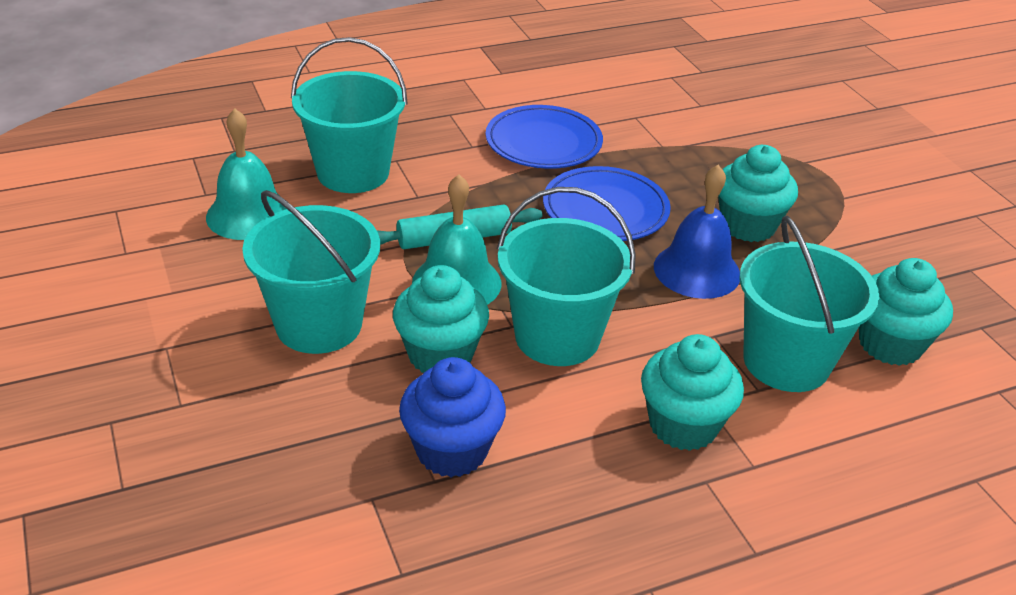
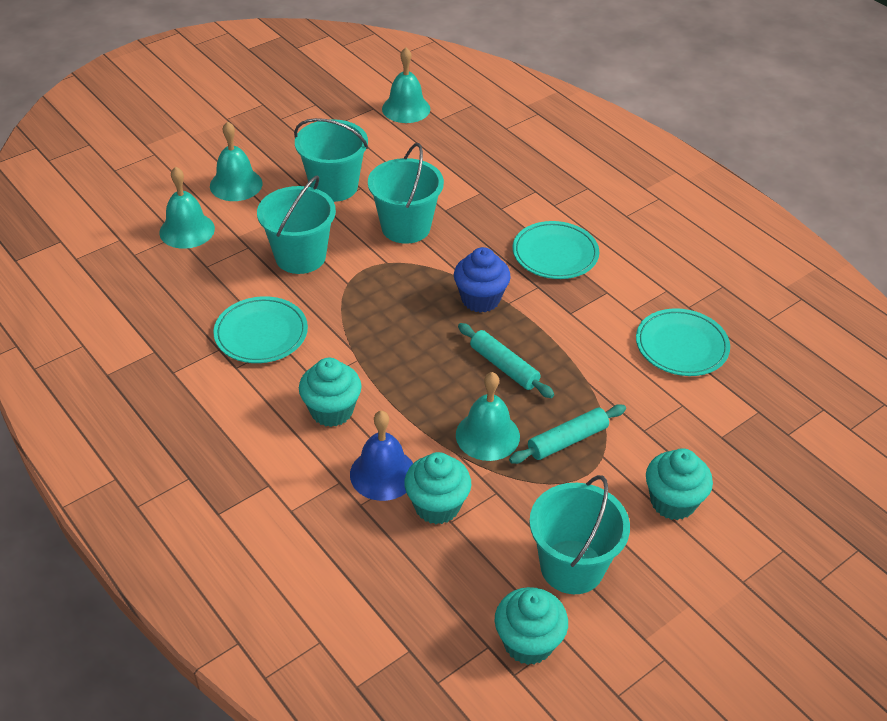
blue plate: [486,105,603,169] [543,166,671,241] = 2 -> none = 0
turquoise bell: [206,109,286,240] [412,174,501,305] = 2 -> [159,167,215,249] [210,121,263,201] [382,47,430,123] [456,372,520,461] = 4
turquoise plate: none = 0 -> [213,296,308,363] [513,221,599,279] [636,308,730,376] = 3
turquoise rolling pin: [377,205,543,249] = 1 -> [458,323,554,398] [509,404,626,464] = 2

